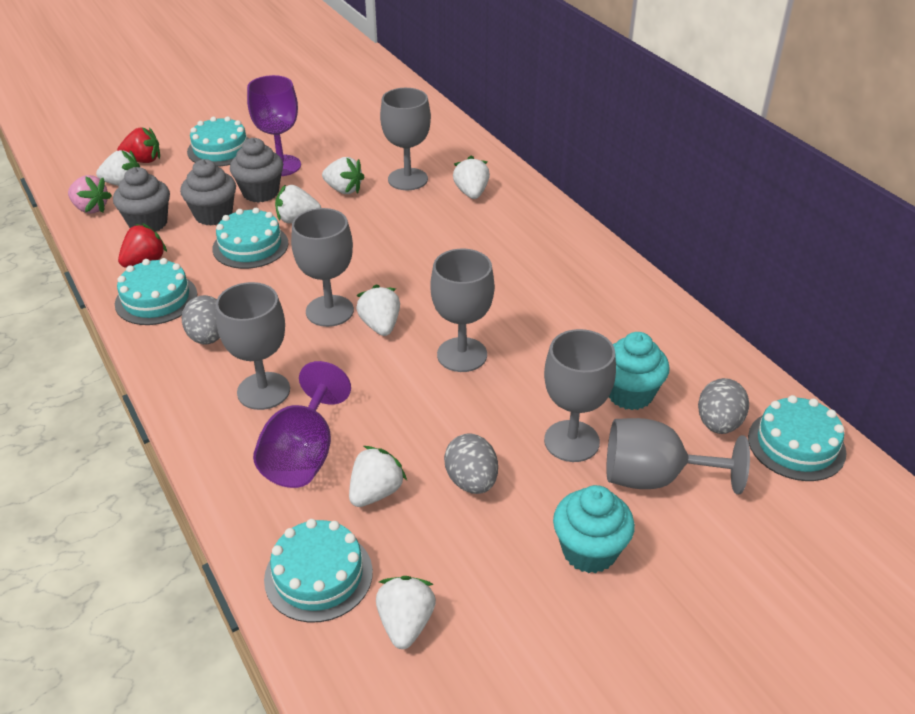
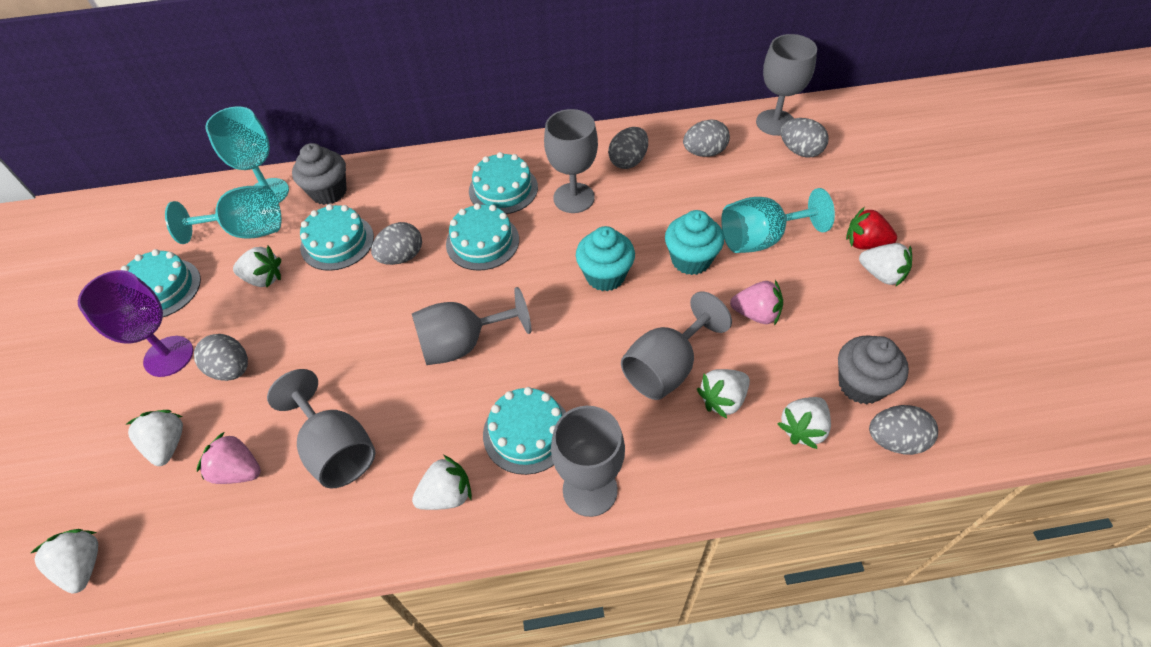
grey cupcake: [113,167,170,232] [180,159,236,226] [230,138,283,203] = 3 -> [292,143,347,205] [838,335,909,404] = 2
grey egg: [182,295,220,344] [444,433,498,494] [698,378,749,434] = 3 -> [194,334,248,381] [371,222,422,265] [608,127,648,169] [683,119,730,157] [781,118,829,158] [869,405,938,455] = 6
pink strawberry: [68,175,112,213] = 1 -> [197,432,261,484] [730,280,783,326] = 2
purple goblet: [247,75,301,176] [253,361,351,488] = 2 -> [78,270,193,377] = 1
red strawberry: [117,127,160,163] [118,223,167,268] = 2 -> [846,207,897,250] = 1
turquoise goblet: none = 0 -> [165,186,282,244] [205,106,289,203] [721,188,835,253] = 3

